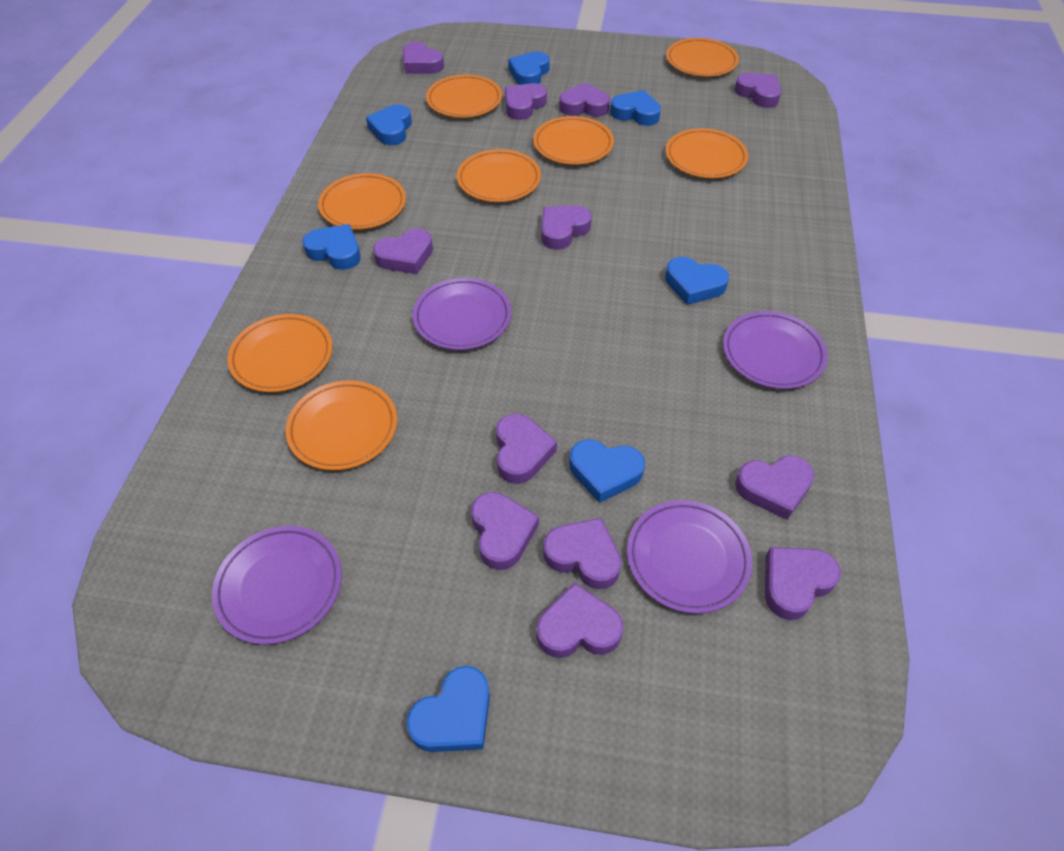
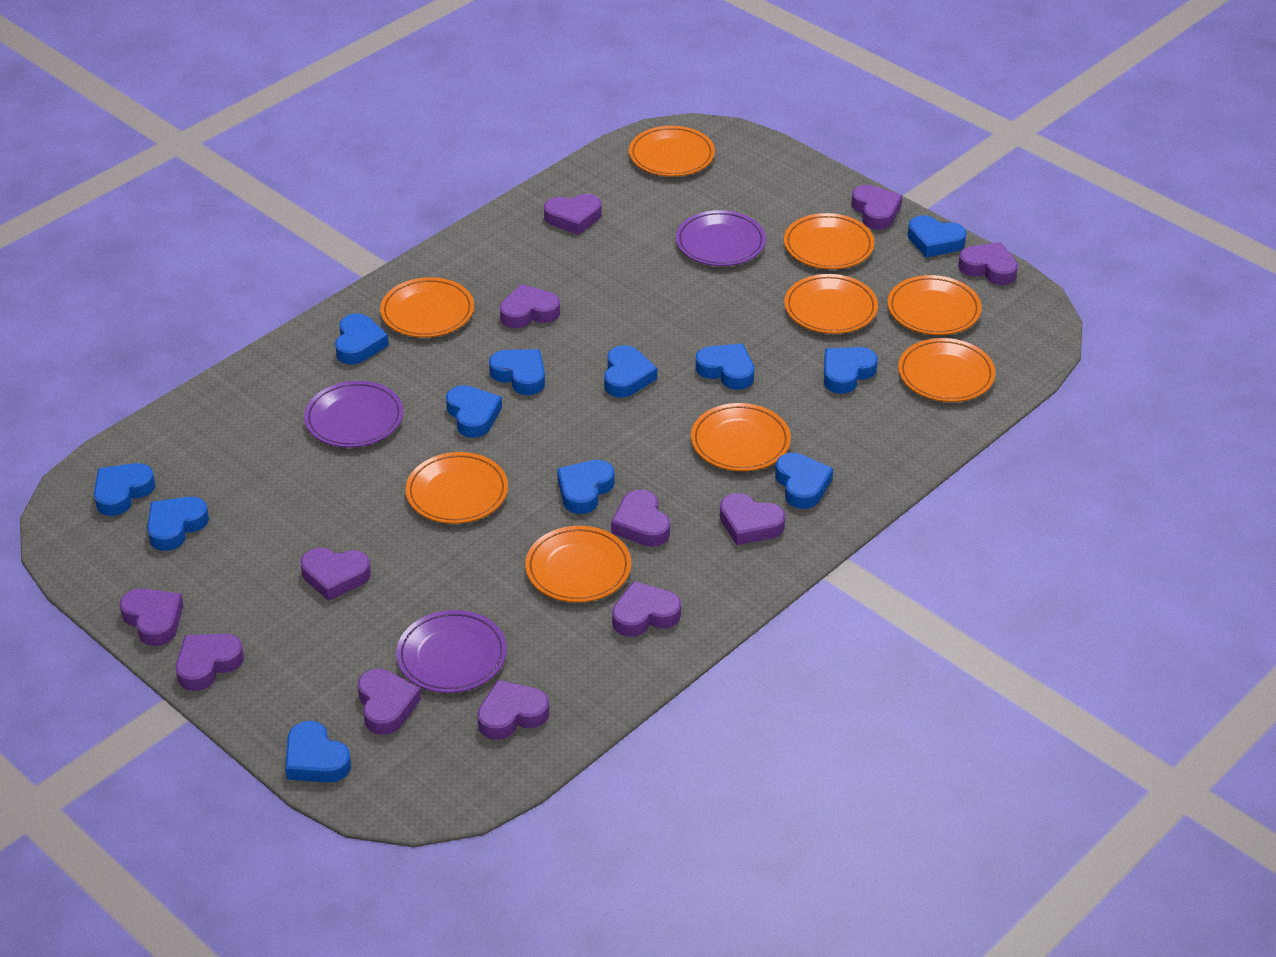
blue heart: [303,224,361,270] [366,104,412,145] [407,666,490,752] [508,51,550,85] [570,440,645,503] [610,90,661,126] [665,257,729,305] = 7 -> [94,463,155,516] [147,497,209,551] [285,721,351,782] [335,313,389,365] [446,385,502,438] [489,349,545,395] [557,460,614,514] [604,345,657,398] [696,343,754,390] [775,453,833,509] [824,347,878,394] [908,215,967,257] = 12
orange plate: [227,314,332,392] [286,380,397,470] [318,173,406,230] [426,75,502,118] [457,149,541,202] [533,116,614,165] [666,38,739,77] [666,128,748,178] = 8 -> [380,277,474,338] [406,452,508,524] [525,526,631,603] [629,126,715,177] [691,403,791,471] [784,213,874,269] [784,274,878,334] [887,275,982,335] [898,338,996,402] = 9
purple plate: [212,526,342,645] [413,278,512,350] [627,500,752,614] [723,311,828,389] = 4 -> [304,381,403,448] [396,610,507,693] [676,210,766,266] = 3

